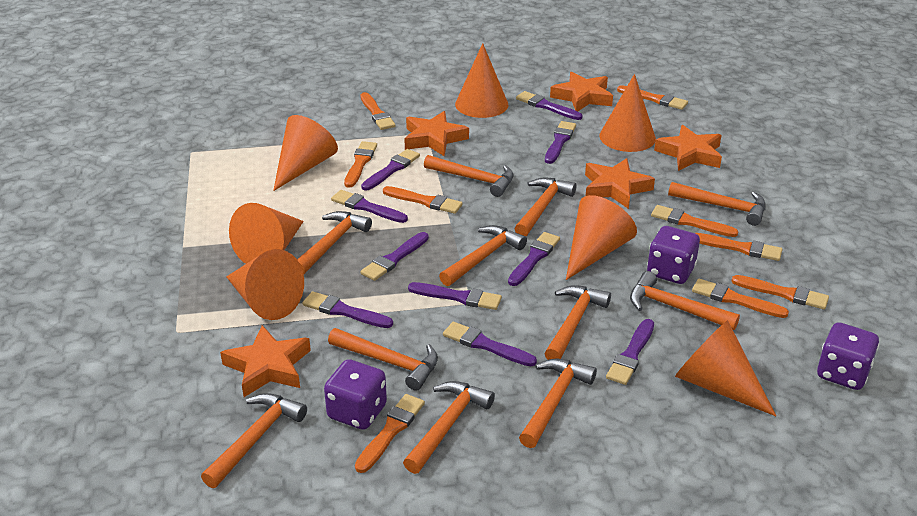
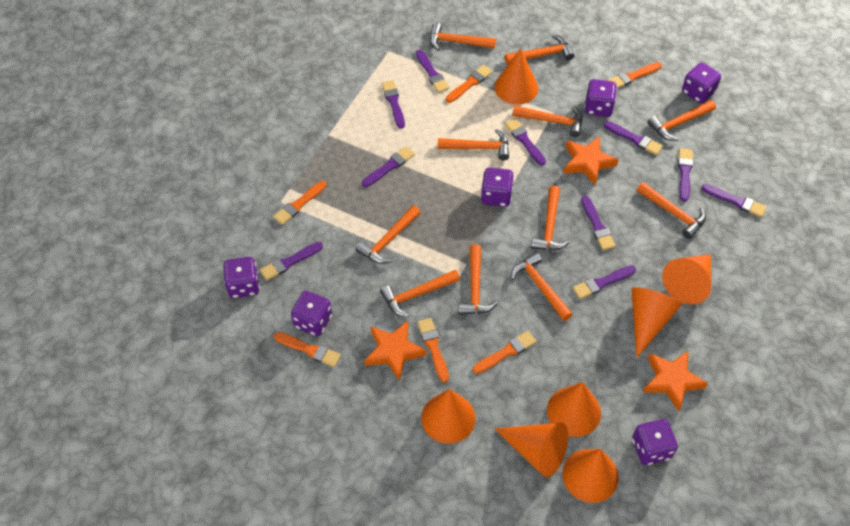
orange brush: [344,141,377,188] [355,394,425,473] [360,92,396,130] [383,186,463,214] [617,85,688,110] [651,205,739,237] [692,279,789,318] [695,233,783,261] [731,275,829,310] = 9 -> [273,181,326,225] [274,332,341,367] [417,318,449,383] [446,65,493,103] [473,331,537,374] [608,62,662,88] = 6
orange star: [220,325,311,397] [404,111,469,156] [550,72,613,111] [585,158,655,209] [654,125,722,171] = 5 -> [364,321,426,381] [563,136,619,185] [643,351,708,411] = 3
purple dice: [324,359,387,430] [647,226,700,284] [817,322,879,390] = 3 -> [223,257,260,298] [291,291,332,336] [481,167,514,207] [584,79,617,117] [632,419,678,465] [682,62,721,104] = 6

